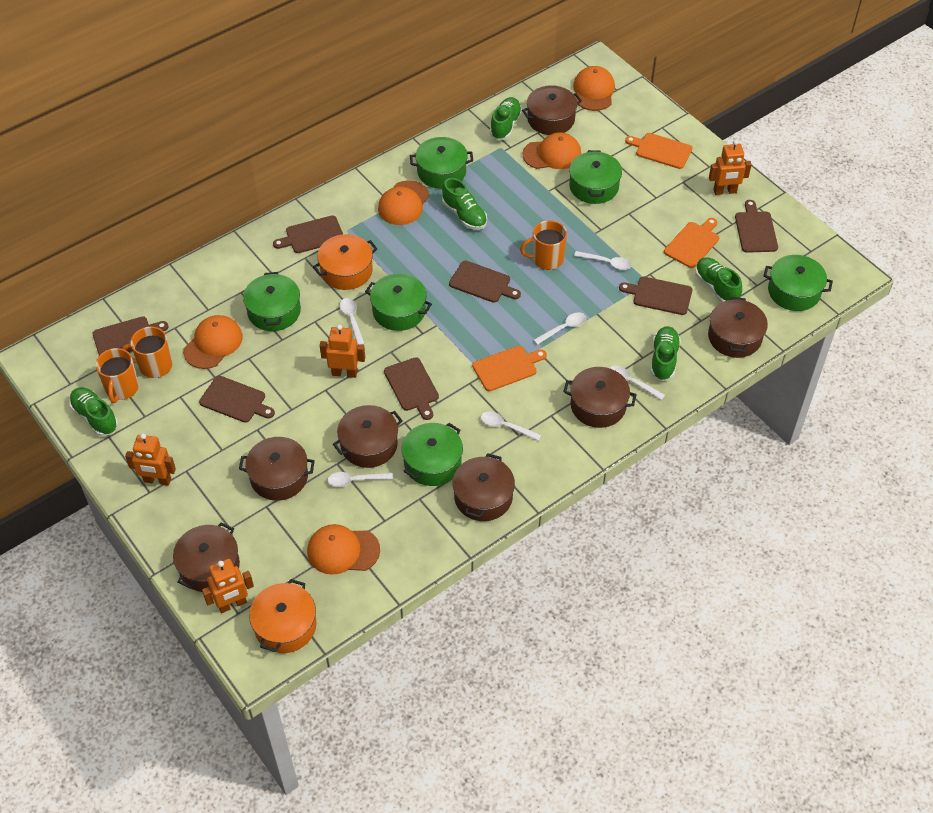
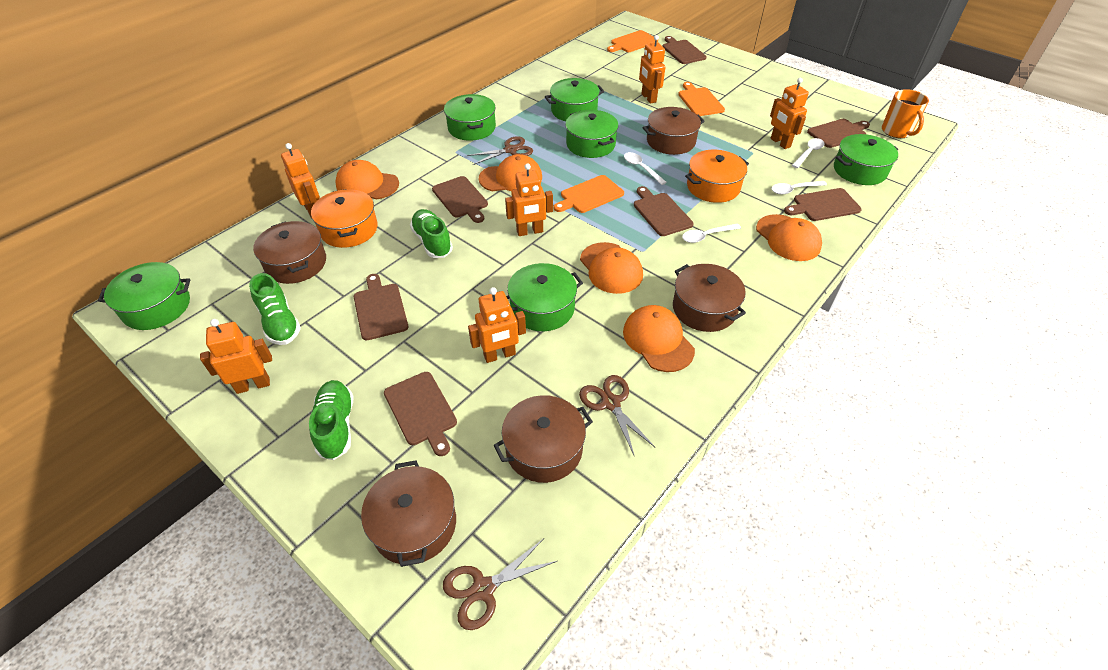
brown pot: [173,522,240,592] [239,437,315,501] [333,405,403,468] [453,453,515,521] [522,85,582,135] [563,367,637,428] [708,297,768,358] = 7 -> [253,221,326,284] [361,460,456,567] [493,395,593,483] [642,107,705,155] [673,264,746,332] = 5
brown scissors: none = 0 -> [443,539,557,630] [467,136,533,165] [579,375,655,455] = 3
green shoe: [69,387,118,436] [442,178,487,230] [490,97,522,140] [651,326,681,381] [695,257,742,303] = 5 -> [249,273,301,345] [309,380,353,460] [410,209,453,258] = 3
orange mug: [95,348,139,403] [122,327,172,378] [520,220,567,270] = 3 -> [882,89,929,138] = 1
orange robot: [125,433,176,486] [202,559,254,613] [320,324,365,378] [709,140,752,195] = 4 -> [200,319,272,394] [281,143,320,218] [468,287,526,363] [505,163,553,236] [639,35,665,104] [770,78,809,149] = 6
white spoon: [327,472,393,487] [340,298,365,345] [481,411,541,441] [533,312,586,345] [574,251,632,270] [610,366,665,400] = 6 -> [624,152,667,185] [682,223,741,243] [771,181,827,194] [792,138,825,168] = 4

